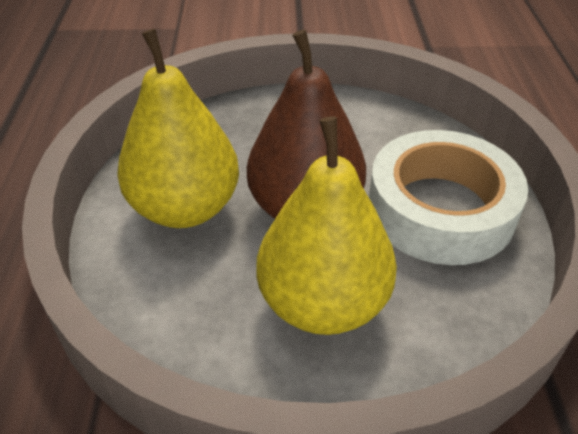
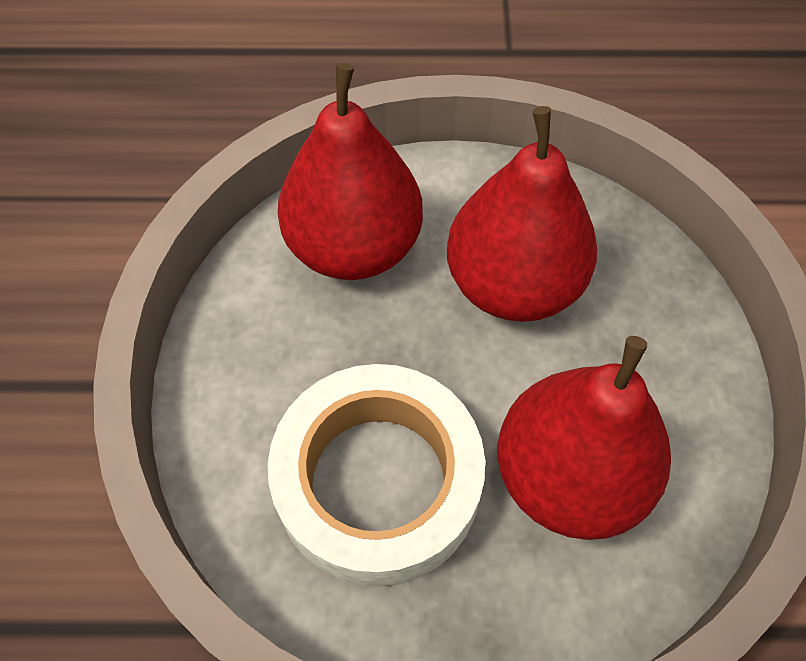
brown pear: [247,30,366,219] = 1 -> none = 0
red pear: none = 0 -> [278,63,423,280] [447,106,598,322] [497,336,671,540] = 3
yellow pear: [117,29,239,228] [256,116,397,335] = 2 -> none = 0

